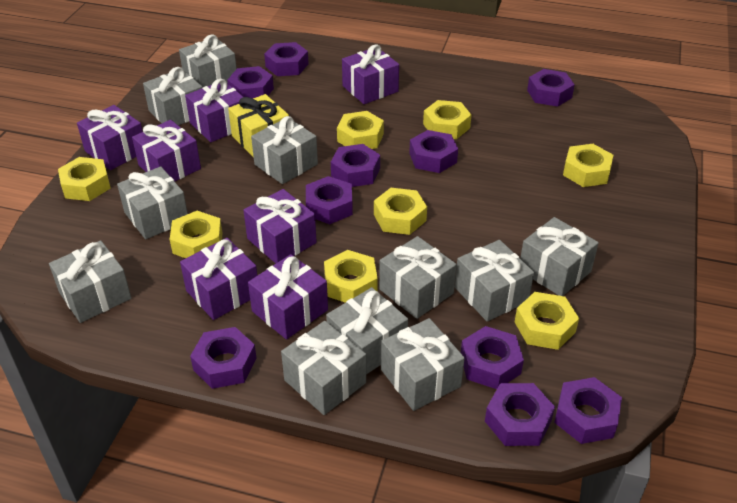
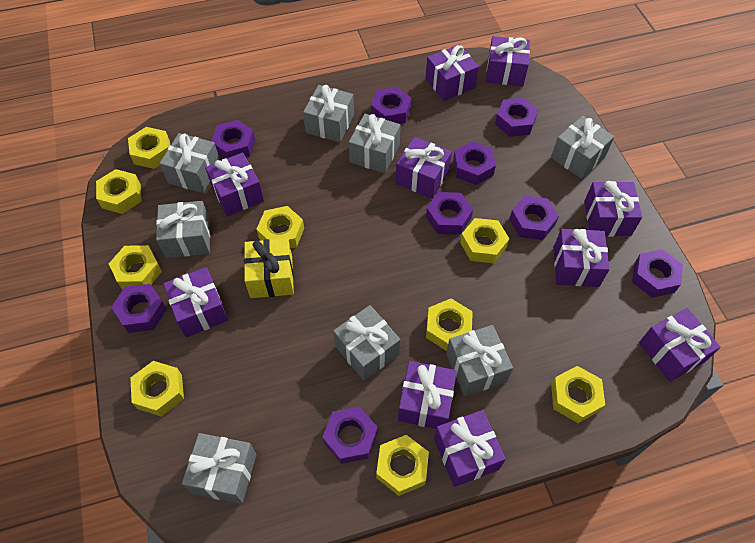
grey gift: [49,240,131,323] [117,167,188,239] [143,67,202,126] [179,34,237,88] [251,116,318,184] [281,321,366,415] [326,287,408,374] [379,236,457,319] [381,318,465,411] [455,240,534,321] [520,217,599,296] = 11 -> [156,201,210,258] [160,133,220,193] [182,433,256,504] [303,85,354,142] [333,305,401,380] [349,114,401,174] [446,325,513,396] [551,116,614,179] = 8
purple gift: [77,105,143,170] [132,120,201,182] [180,238,257,320] [185,79,243,142] [243,189,317,264] [248,254,328,339] [342,44,399,104] = 7 -> [163,267,228,337] [205,152,264,216] [396,137,452,199] [398,361,457,429] [426,44,479,101] [434,410,506,487] [486,36,530,86] [554,229,609,287] [584,181,642,237] [639,308,721,382] = 10
purple nut: [190,327,257,389] [227,66,274,99] [264,42,309,76] [306,176,353,224] [331,144,380,187] [409,130,458,173] [461,326,524,389] [485,383,555,446] [527,69,575,107] [554,377,622,444] = 10 -> [111,284,167,333] [211,120,255,159] [323,407,378,464] [371,87,411,124] [426,192,473,235] [453,141,496,185] [495,98,538,137] [509,196,559,240] [632,249,683,298] = 9
yellow nut: [58,157,111,201] [170,211,223,258] [324,250,378,303] [337,111,384,149] [374,188,427,235] [423,100,471,139] [515,292,579,350] [563,144,613,187] = 8 -> [96,169,142,214] [109,245,162,290] [128,127,170,169] [131,361,184,417] [256,206,304,248] [376,435,429,496] [426,299,473,351] [460,218,509,263] [551,366,605,423] = 9

